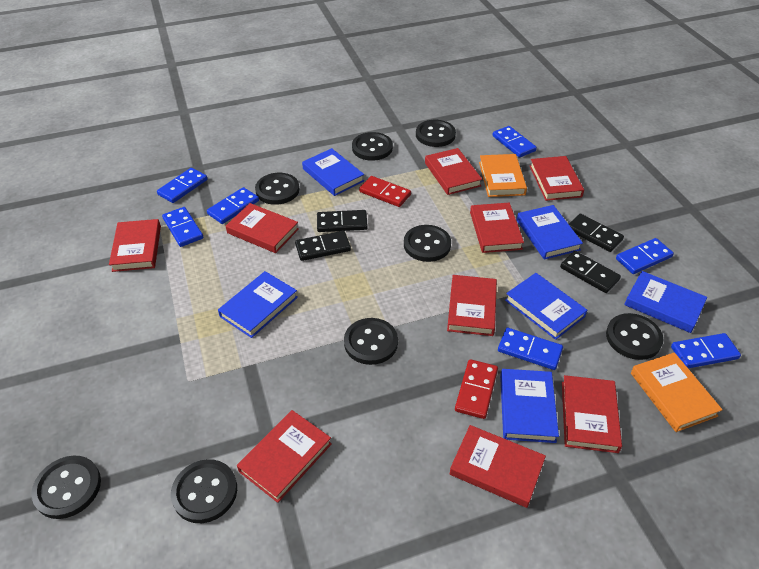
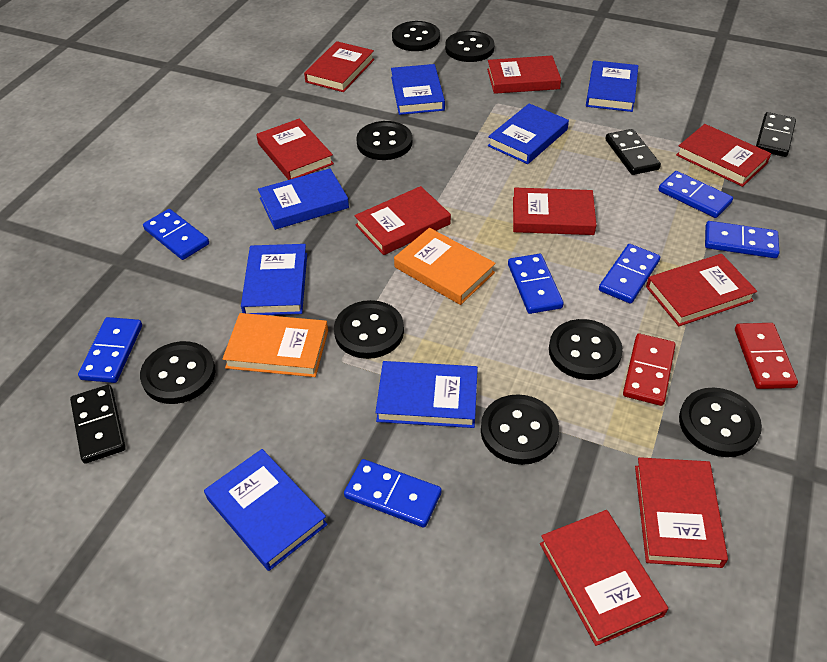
black domino: [295,231,351,261] [317,210,368,232] [560,251,621,293] [569,214,624,252] = 4 -> [70,385,126,464] [605,129,661,175] [756,112,796,157] = 3
blue book: [218,271,298,338] [302,148,364,196] [500,369,559,443] [505,273,587,340] [517,205,583,260] [624,271,707,333] = 6 -> [204,449,327,571] [241,244,307,315] [258,169,349,230] [375,361,478,428] [391,64,445,115] [488,103,569,164] [586,60,638,112] = 7

